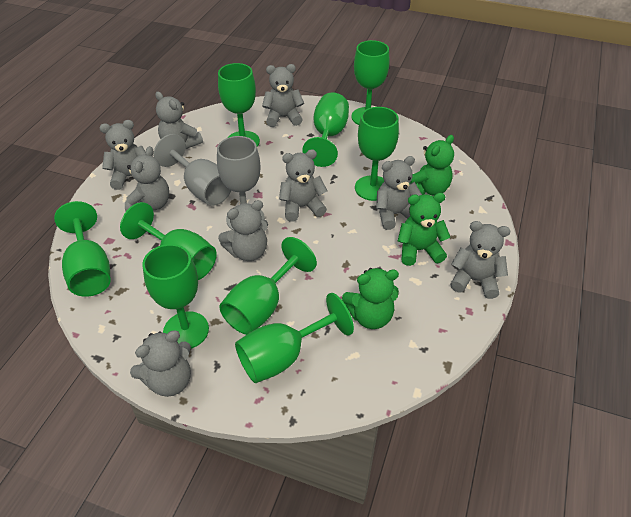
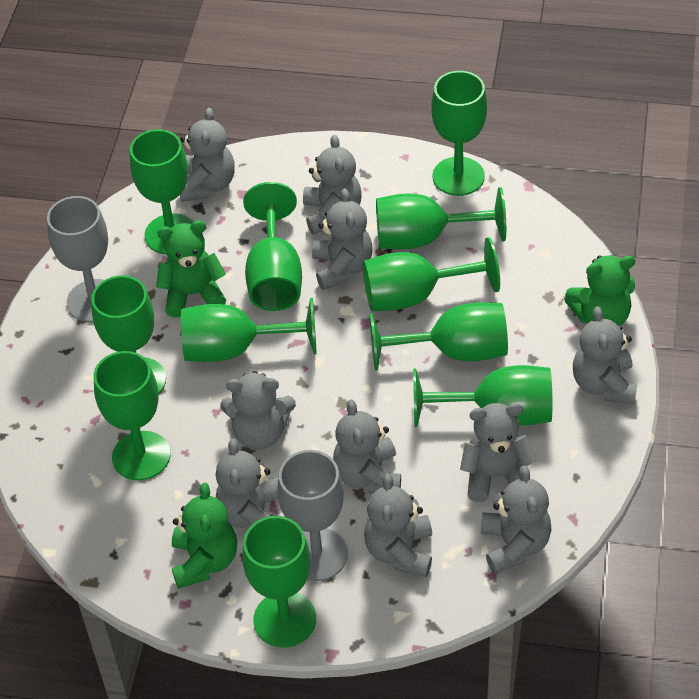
green goblet: [54,201,111,297] [120,202,217,280] [142,244,209,349] [218,63,260,147] [219,237,317,335] [235,293,354,383] [302,92,349,167] [351,40,389,125] [355,107,399,201] = 9 -> [91,275,166,395] [93,351,171,480] [130,129,194,255] [181,298,317,362] [242,516,316,648] [243,182,302,311] [363,237,500,311] [369,302,508,371] [376,187,506,250] [413,365,553,427] [431,71,487,196] = 11
grey teddy bear: [99,120,146,190] [125,146,169,212] [130,330,191,397] [155,92,203,149] [218,200,268,261] [262,64,304,127] [279,149,328,222] [376,156,422,230] [450,221,510,299] = 9 -> [180,108,235,202] [215,439,284,528] [220,371,296,450] [303,135,361,235] [312,188,372,290] [333,399,401,493] [364,473,432,577] [460,403,537,502] [481,466,552,574] [573,306,637,404] = 10

